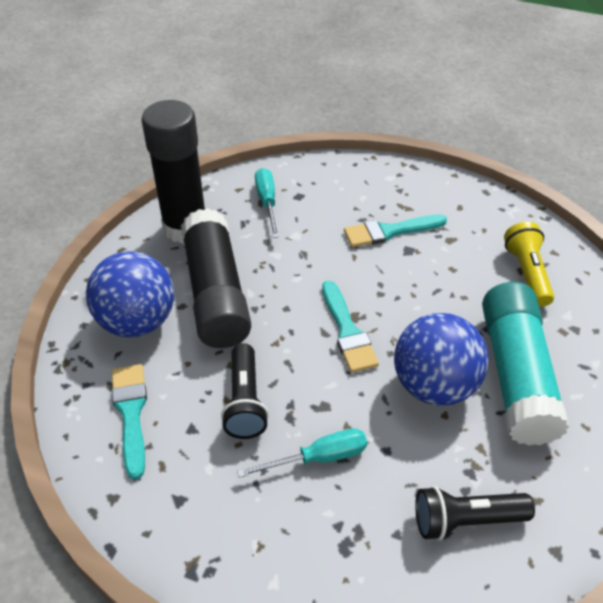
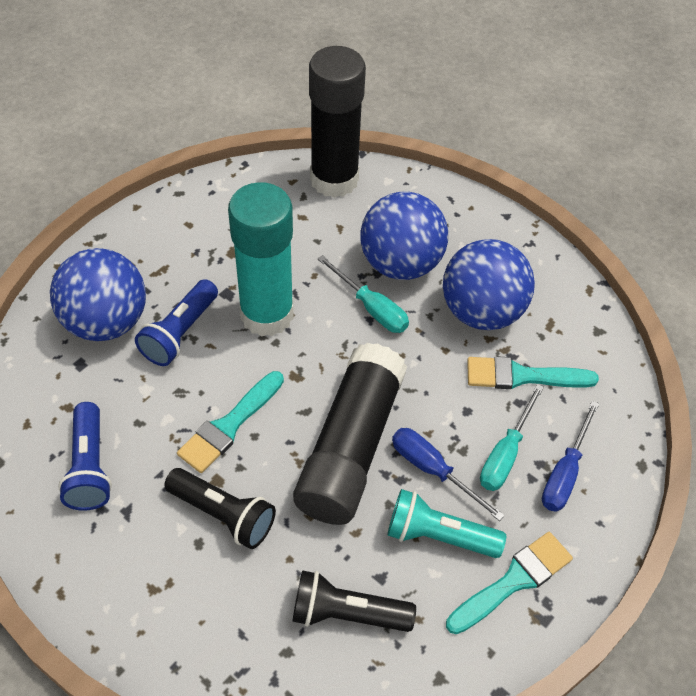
blue ball: [86,251,174,337] [394,313,489,406] = 2 -> [50,248,146,341] [361,192,448,280] [443,239,535,330] = 3
blue flashlight: none = 0 -> [58,402,112,511] [135,279,218,366] = 2
blue screwdriver: none = 0 -> [392,428,505,521] [542,401,599,512] = 2
turquoise flashlight: none = 0 -> [388,489,506,558] = 1
yellow flashlight: [504,222,554,307] = 1 -> none = 0

